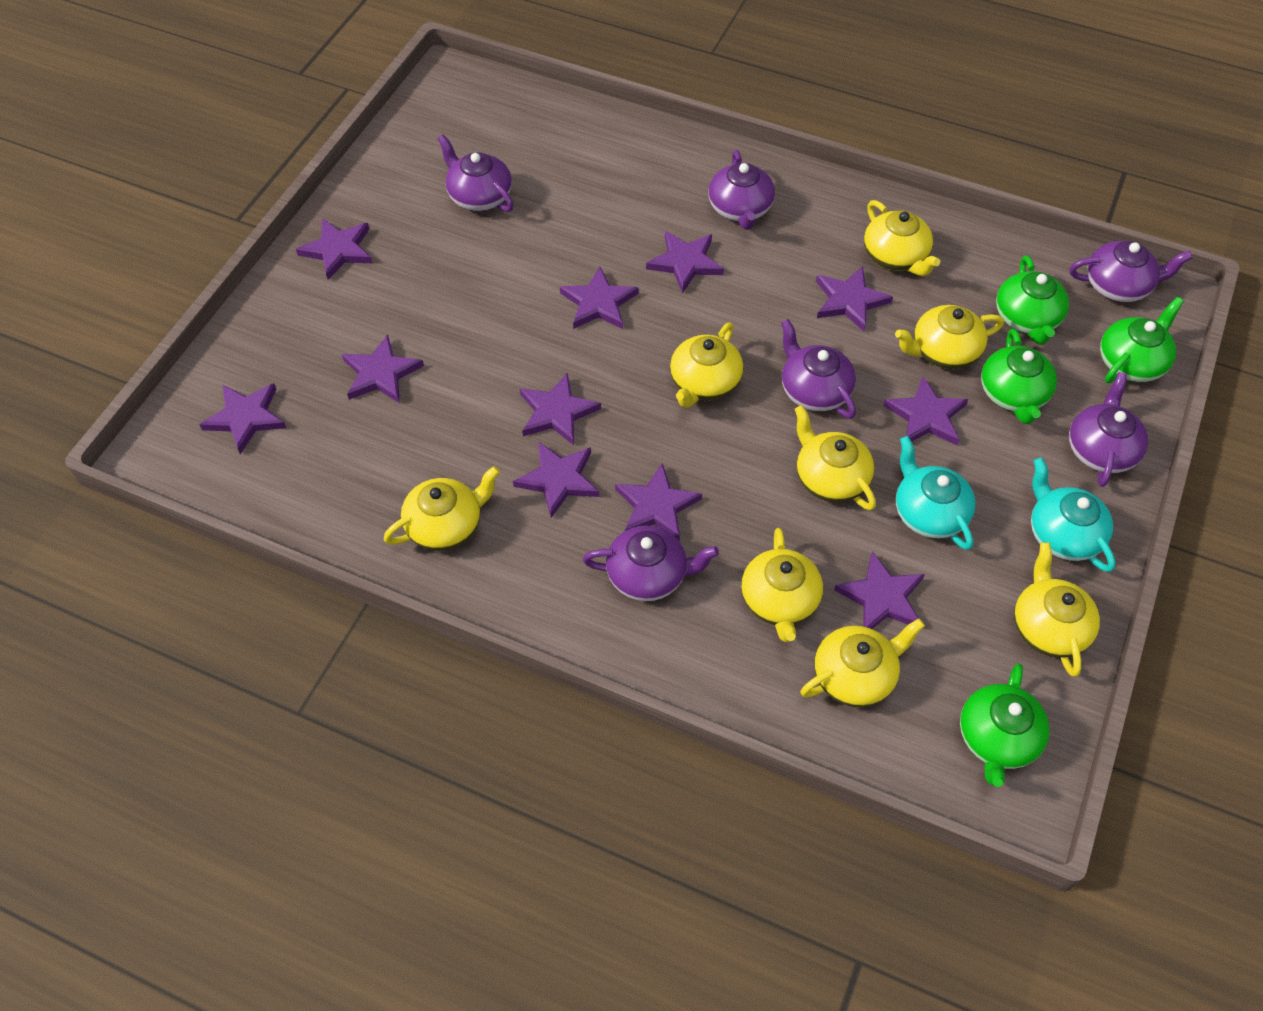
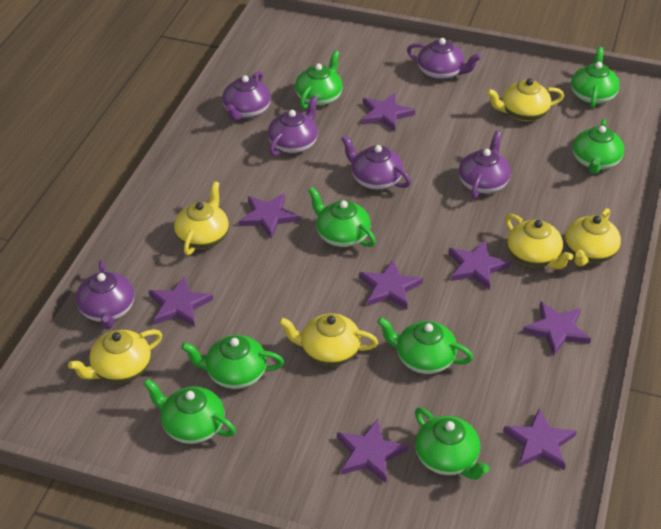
green teapot: [960,663,1050,787] [981,329,1057,424] [996,256,1069,344] [1100,297,1184,383] = 4 -> [143,379,236,444] [181,335,284,389] [295,50,343,109] [308,187,376,247] [377,317,473,374] [415,407,489,480] [571,47,620,109] [573,119,624,174] = 8
purple star: [199,383,287,454] [296,218,373,280] [342,334,424,403] [513,441,600,518] [520,372,601,445] [560,266,639,329] [615,463,702,541] [646,231,724,293] [816,266,893,331] [834,551,925,629] [883,376,968,445] = 11 -> [149,276,213,327] [239,193,300,238] [337,419,408,483] [359,260,423,310] [362,93,415,132] [449,241,511,290] [503,409,577,470] [523,301,591,356] = 8
turquoise teapot: [896,436,976,550] [1031,457,1116,572] = 2 -> none = 0
yellow teapot: [383,466,500,551] [670,322,743,408] [741,528,823,642] [795,405,876,510] [800,619,925,707] [864,200,940,276] [895,305,1004,369] [1014,542,1100,677] = 8 -> [68,329,162,383] [174,181,229,255] [279,313,378,366] [486,78,564,121] [505,214,573,269] [565,208,621,266] = 6

